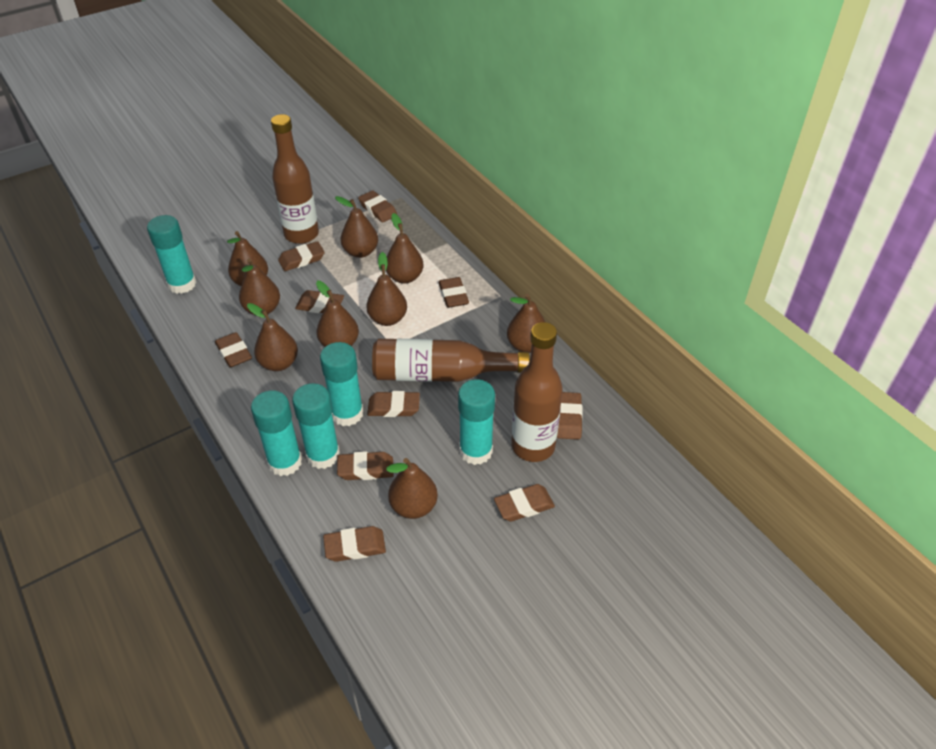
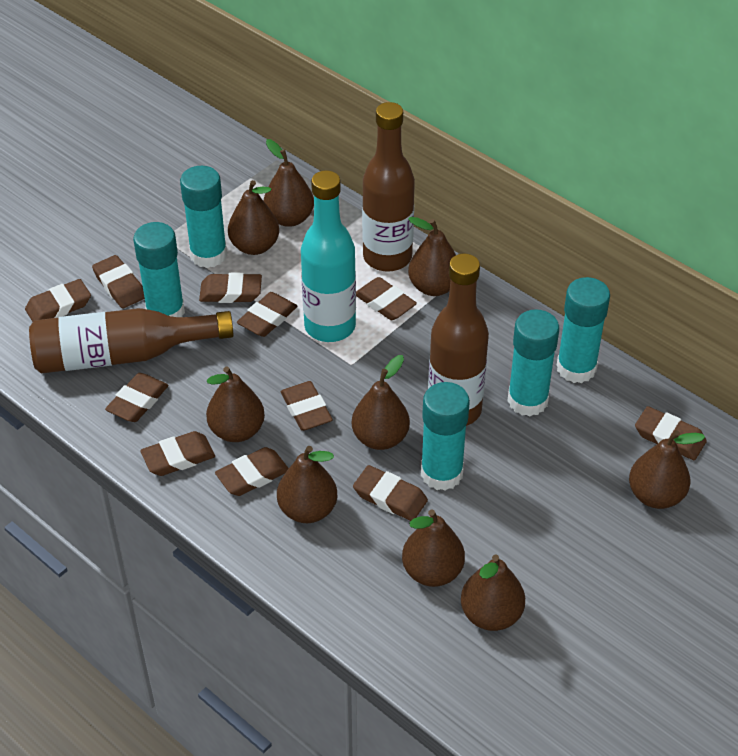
brown eraser: [215,332,252,368] [278,241,325,271] [295,290,344,313] [323,526,386,562] [337,451,394,480] [358,190,397,222] [367,391,420,417] [438,277,469,308] [494,484,555,521] [557,392,583,440] = 10 -> [25,279,91,322] [92,255,145,308] [105,373,169,422] [140,431,215,476] [199,273,262,303] [215,447,289,496] [237,292,298,337] [281,381,333,431] [353,465,428,521] [356,277,417,320] [635,406,707,460] = 11
turquoise bottle: none = 0 -> [301,170,356,342] = 1

